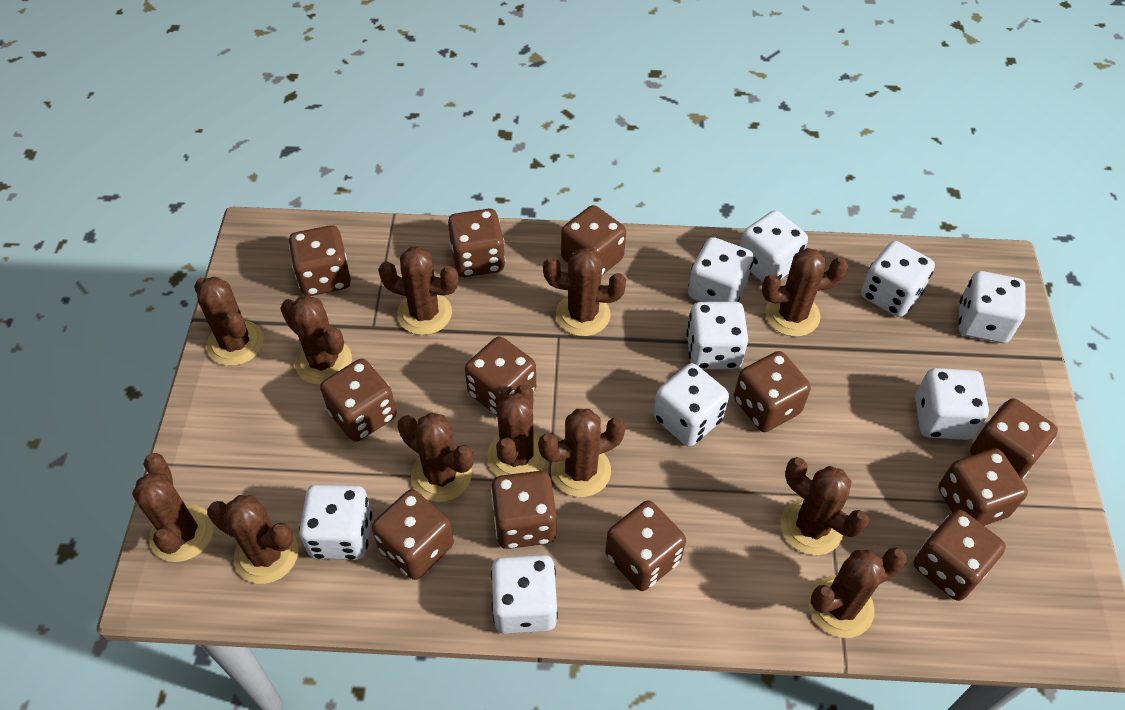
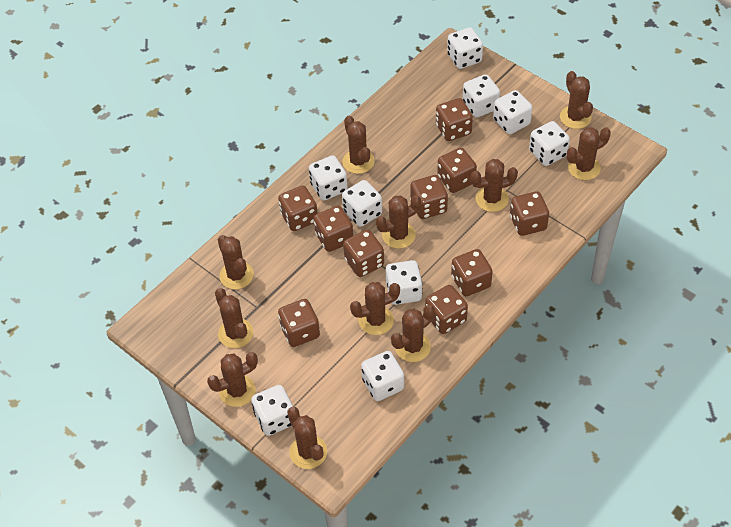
brown cactus: [132,453,214,562] [194,277,264,366] [207,495,298,584] [280,295,352,385] [378,246,458,335] [398,413,474,502] [487,384,547,476] [538,409,626,497] [543,248,626,336] [762,248,848,337] [781,457,869,555] [809,547,907,638] = 12 -> [207,352,258,407] [215,288,253,348] [218,235,254,289] [287,407,327,469] [343,115,375,174] [350,282,400,335] [376,195,421,249] [391,305,435,362] [470,159,518,212] [560,71,593,129] [567,127,611,180] = 11
brown dice: [289,225,351,296] [320,359,397,442] [372,489,454,580] [448,209,505,277] [465,336,536,416] [491,471,557,549] [561,205,626,275] [605,500,686,591] [734,351,811,432] [914,510,1006,601] [938,448,1028,526] [970,398,1058,479] = 12 -> [278,185,318,231] [278,299,320,347] [314,205,353,252] [343,230,384,277] [410,175,448,219] [425,285,468,334] [436,98,473,141] [437,148,477,193] [451,249,493,296] [510,191,549,236] = 10

